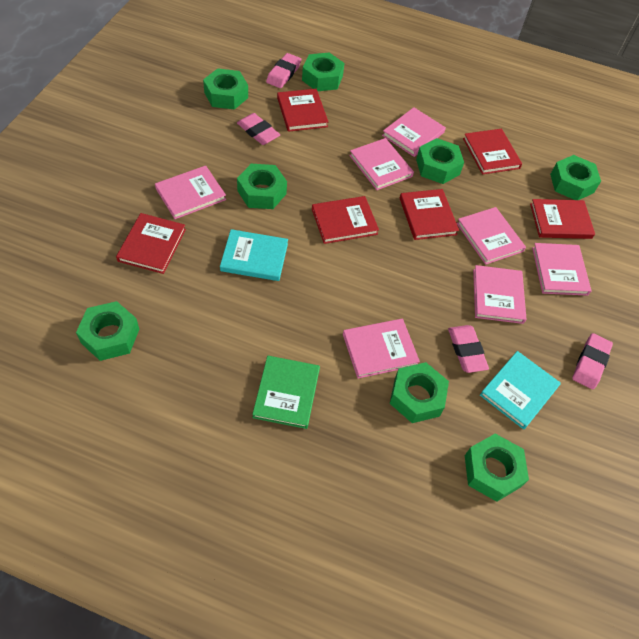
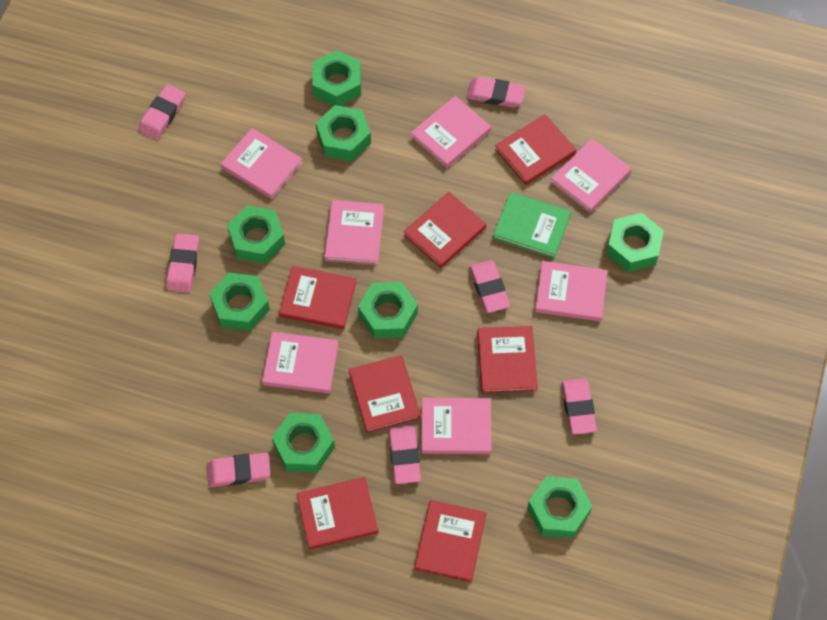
pink eraser: [237,113,280,145] [266,53,301,88] [448,325,489,373] [572,333,613,389] = 4 -> [139,84,185,139] [166,233,199,292] [207,453,271,487] [389,426,421,484] [467,77,526,107] [469,260,510,313] [562,378,597,434] = 7
red book: [116,213,186,274] [277,89,328,132] [312,196,379,244] [400,189,459,240] [463,129,522,175] [530,199,595,239] = 6 -> [279,266,356,329] [296,477,378,550] [349,355,421,433] [404,192,486,268] [414,500,486,582] [477,326,538,394] [495,114,576,185] = 7
turquoise book: [220,229,288,281] [480,351,561,429] = 2 -> none = 0

